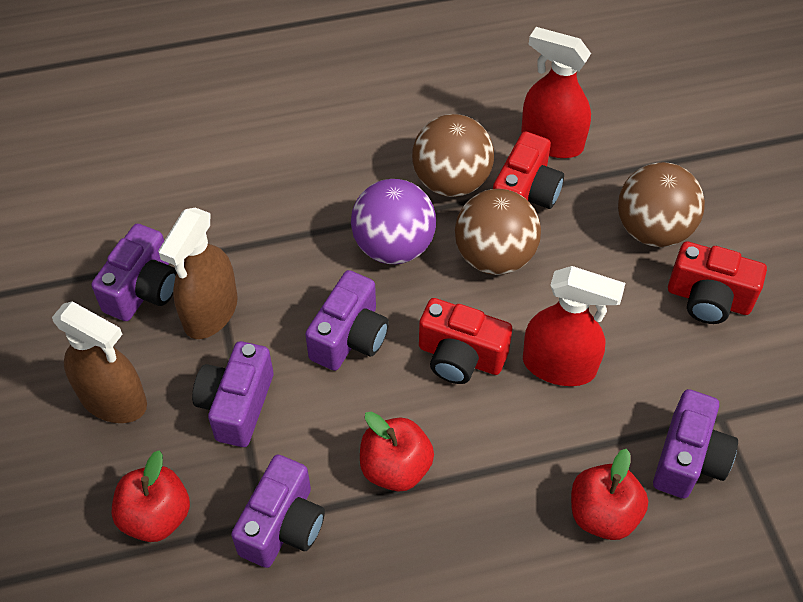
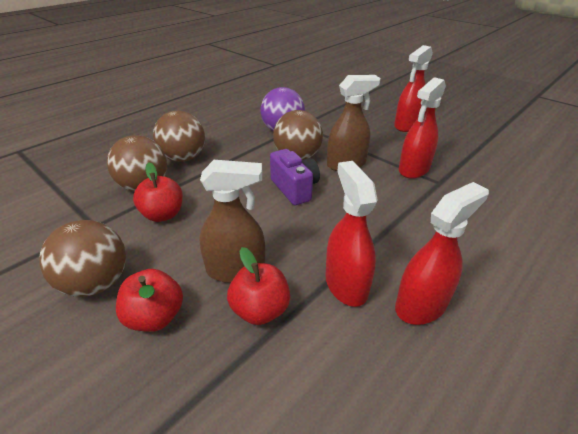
brown ball: [412,114,494,197] [455,189,541,275] [618,162,705,247] = 3 -> [39,220,126,297] [107,135,167,192] [153,111,205,162] [273,110,323,160] = 4
purple camera: [91,224,177,321] [192,341,274,447] [231,455,325,568] [305,270,389,371] [653,389,738,499] = 5 -> [270,149,320,205] = 1
red camera: [419,298,512,384] [493,131,564,209] [668,242,767,324] = 3 -> none = 0
red spray bottle: [521,27,591,158] [523,266,625,386] = 2 -> [325,161,378,307] [394,45,433,132] [395,182,489,325] [399,77,446,179] = 4

